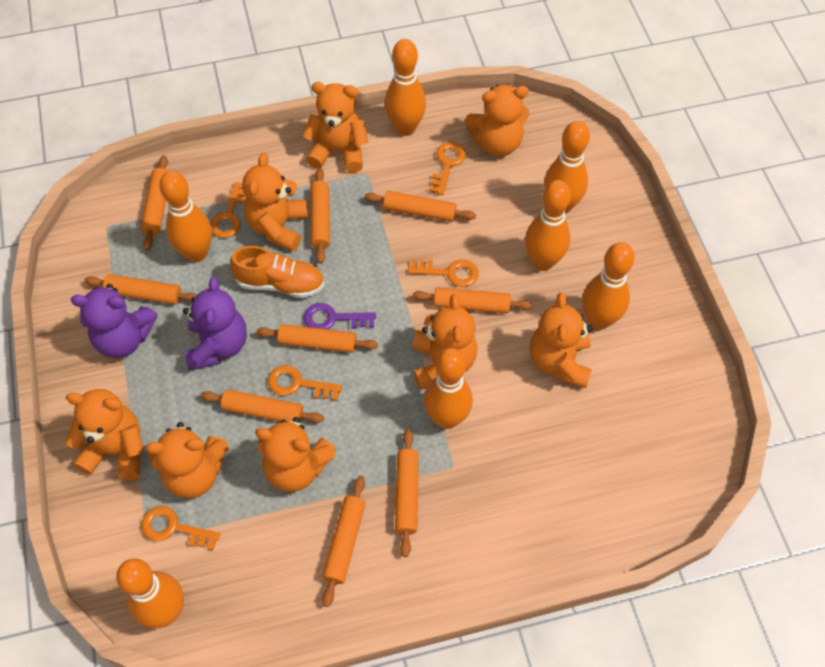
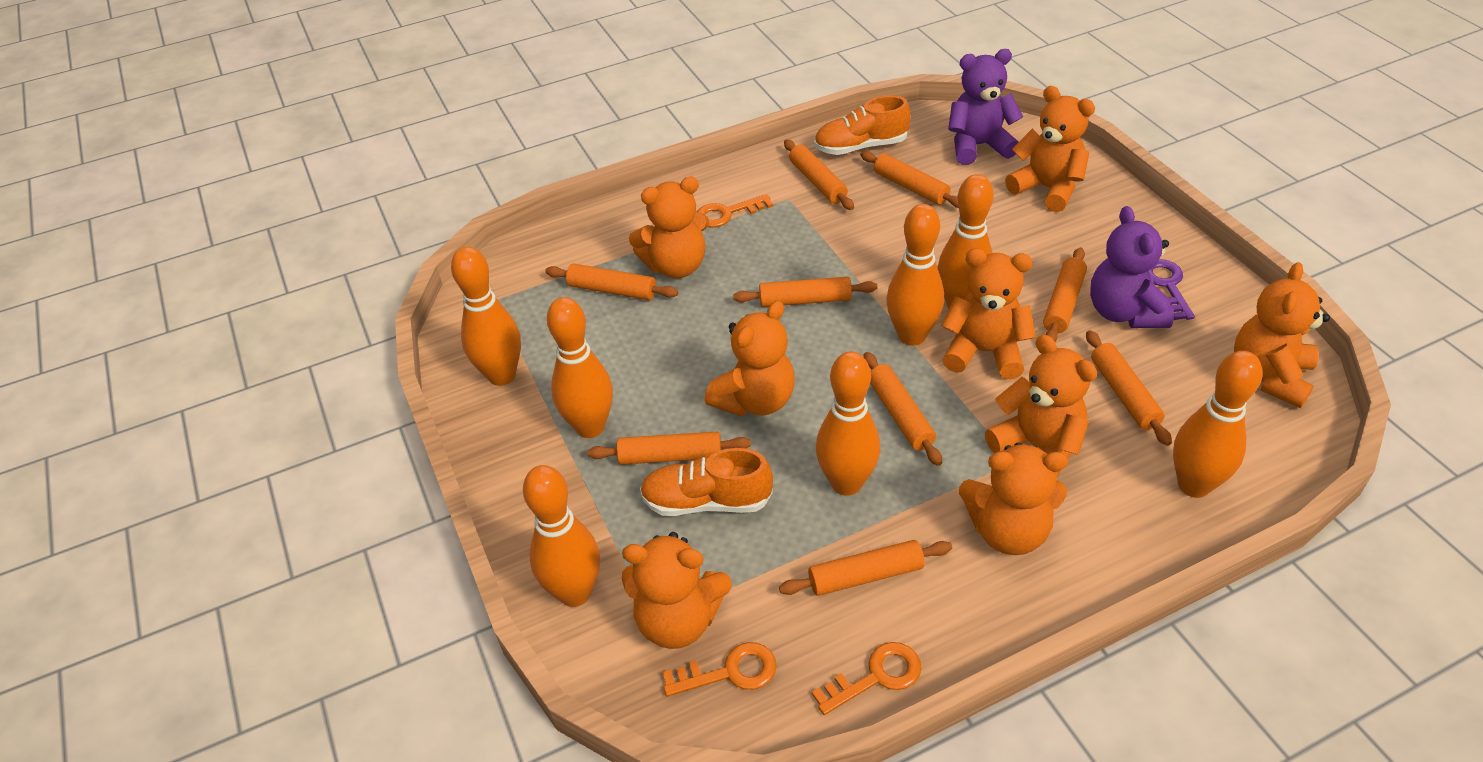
orange key: [141,506,220,550] [210,182,246,238] [268,365,342,401] [408,259,479,287] [429,142,466,195] = 5 -> [663,642,777,697] [697,194,773,228] [812,642,922,715] = 3
orange shoe: [230,246,325,298] = 1 -> [640,448,773,516] [814,96,911,155] = 2

